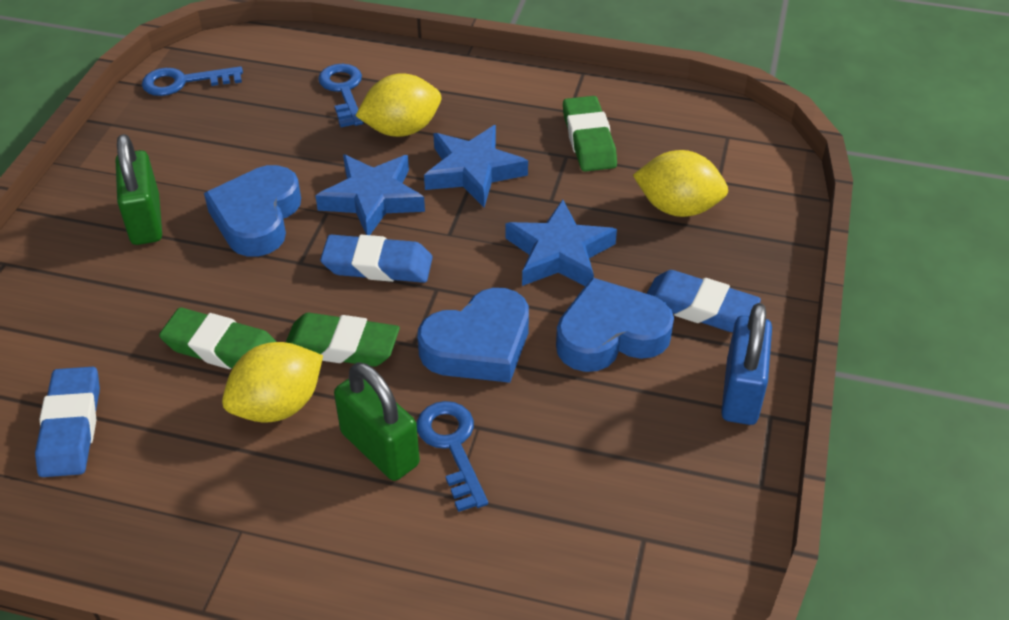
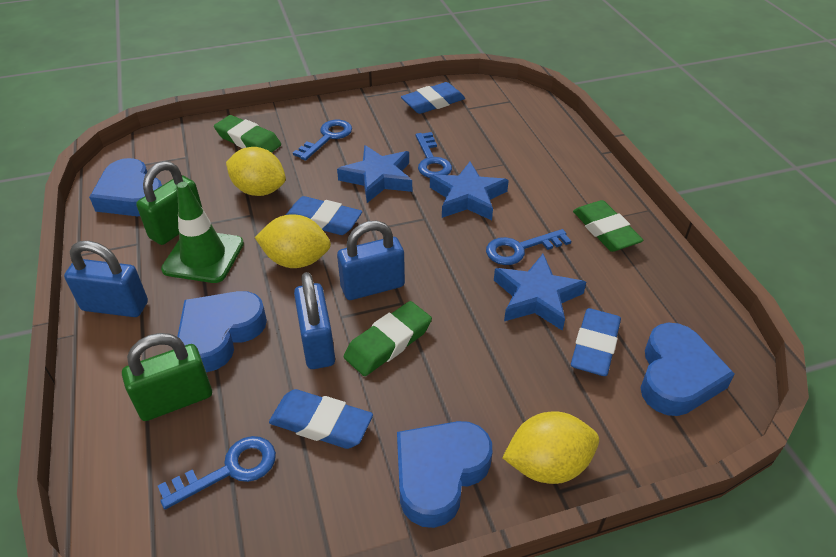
blue eraser: [35,367,100,477] [320,235,433,283] [647,270,761,332] = 3 -> [269,389,373,449] [286,196,362,235] [401,82,465,114] [571,308,621,376] = 4
blue heart: [204,165,301,257] [418,288,529,383] [556,277,674,372] = 3 -> [89,158,162,216] [177,291,267,372] [397,421,492,528] [641,323,735,416] = 4
blue key: [142,66,243,96] [318,64,363,127] [417,401,488,512] = 3 -> [158,436,276,509] [293,120,352,160] [415,132,452,178] [486,229,571,265] = 4
blue padlock: [721,303,772,425] = 1 -> [64,241,148,317] [294,272,335,369] [337,221,405,300] = 3
green traffic cone: none = 0 -> [161,182,244,283] = 1

